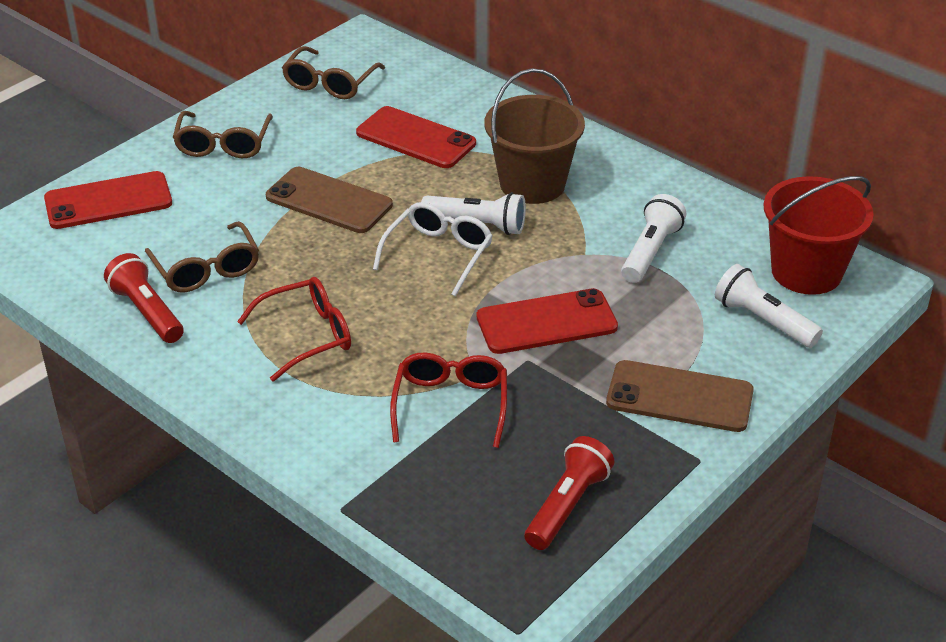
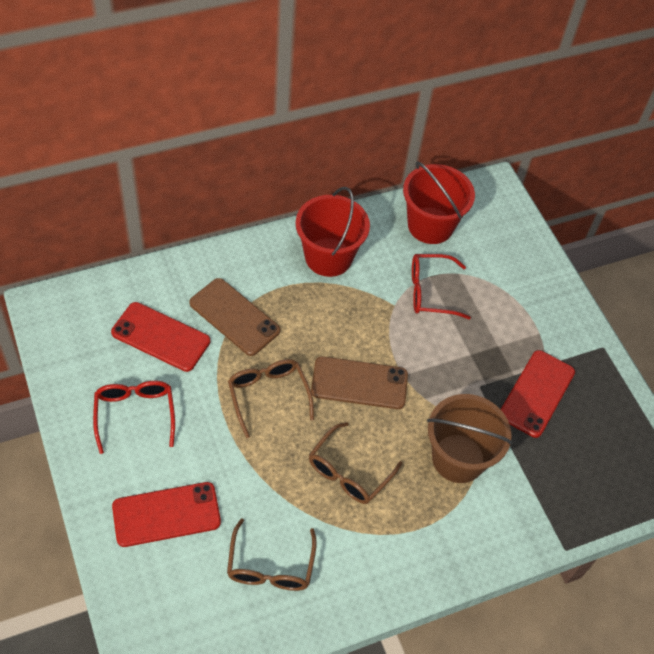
red bucket: [763,176,874,295] = 1 -> [296,187,370,277] [403,161,475,244] = 2
red flashlight: [104,253,184,343] [524,436,614,550] = 2 -> none = 0
white flashlight: [421,192,526,235] [621,194,686,283] [715,264,823,348] = 3 -> none = 0
white glasses: [373,202,493,296] = 1 -> none = 0

